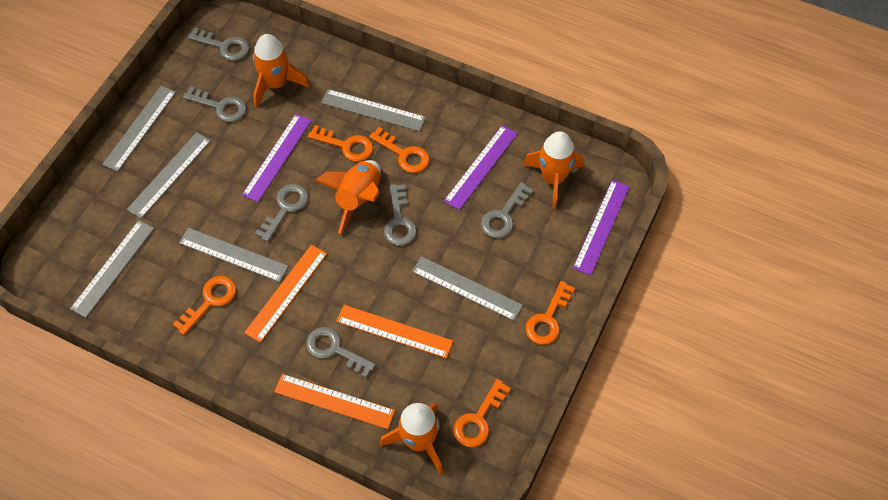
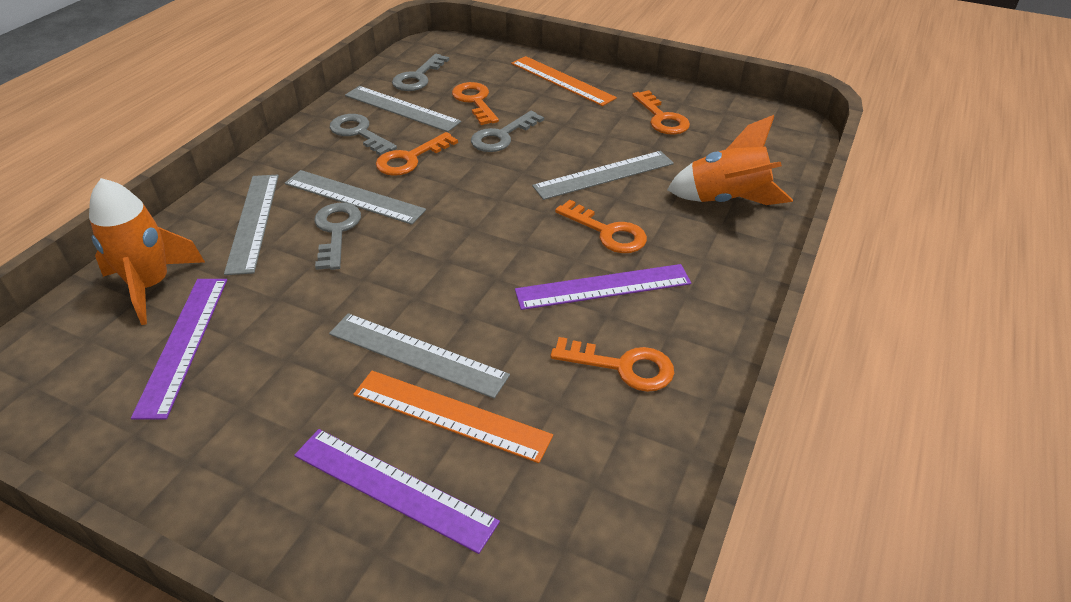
grey key: [183,86,246,122] [188,27,249,61] [255,184,308,242] [306,327,376,378] [384,184,417,246] [481,182,533,238] = 6 -> [314,203,361,270] [330,114,397,156] [392,54,449,91] [471,111,544,152] = 4
grey ruler: [70,220,154,318] [102,86,176,172] [127,132,211,219] [179,228,289,282] [321,89,426,131] [412,256,523,321] = 6 -> [224,175,279,275] [285,170,426,225] [329,313,510,399] [345,86,461,132] [532,151,674,200] = 5
orange rocket: [253,34,309,107] [315,160,381,234] [380,403,443,474] [523,131,584,209] = 4 -> [89,178,205,325] [667,115,793,205] = 2
orange ruler: [244,245,327,343] [274,374,395,429] [336,305,453,358] = 3 -> [353,371,553,463] [511,56,617,106] = 2

